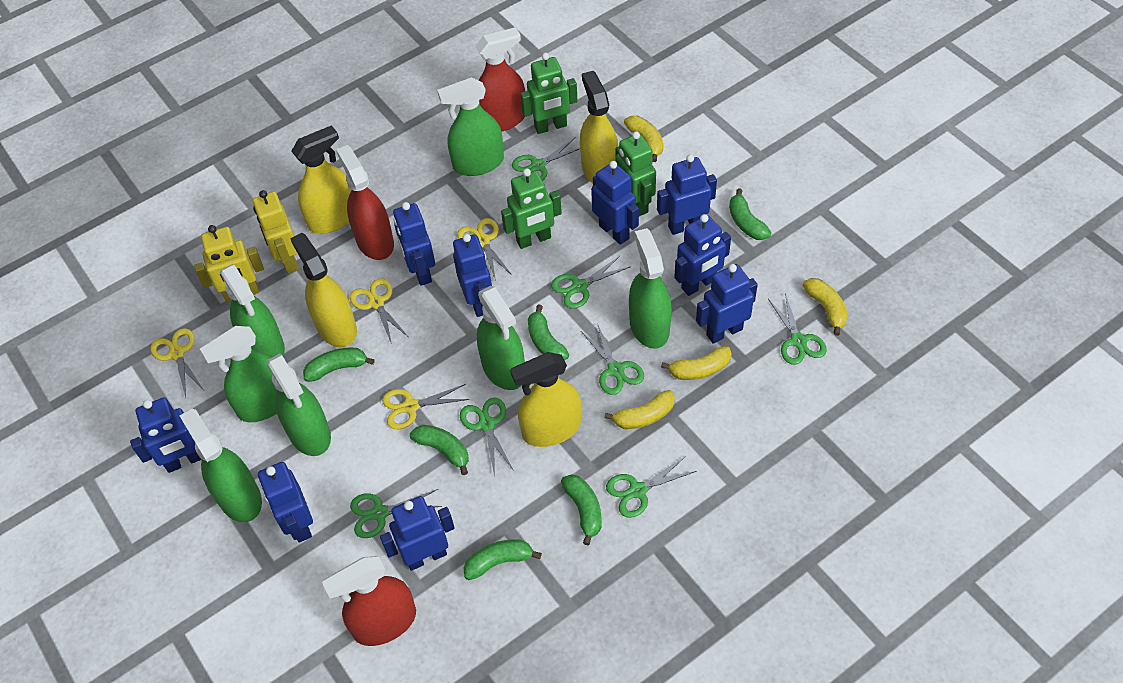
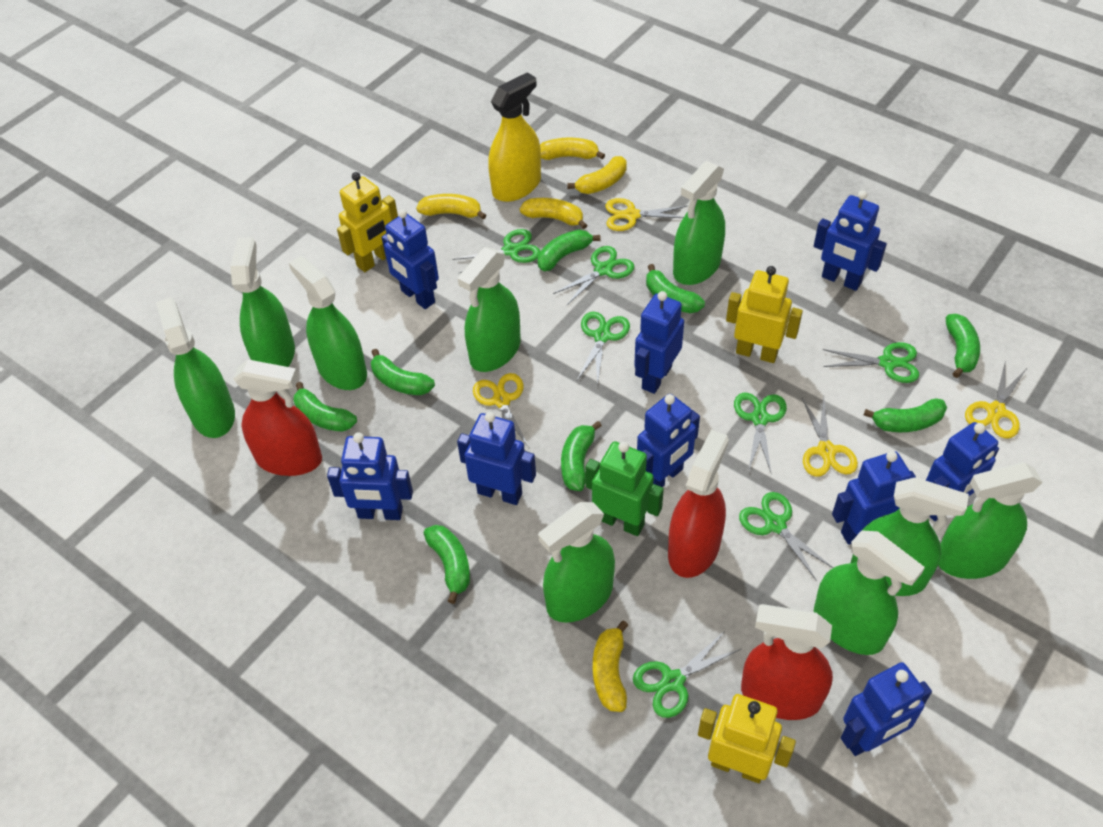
green banana: [303,348,375,382] [410,425,469,475] [463,539,542,580] [528,304,569,360] [561,474,602,545] [729,188,771,240] = 6 -> [294,382,357,432] [371,349,435,395] [424,525,470,604] [538,230,601,271] [561,421,602,491] [646,264,705,313] [864,398,947,432] [946,314,980,378] = 8
green robot: [501,169,562,249] [520,53,578,134] [615,131,656,216] = 3 -> [585,441,664,536] = 1
green spray bottle: [180,409,262,522] [200,326,277,422] [220,264,285,357] [267,354,331,456] [437,77,504,176] [477,286,525,390] [629,228,672,349] = 7 -> [156,297,235,438] [230,237,295,367] [289,256,367,390] [457,247,521,372] [538,502,615,623] [673,161,725,285] [814,530,925,655] [851,477,969,596] [938,462,1043,579] = 9
yellow banana: [605,390,675,429] [624,116,663,162] [661,346,732,380] [803,278,848,336] = 4 -> [416,194,486,220] [520,198,587,229] [540,138,605,160] [567,156,627,194] [593,620,629,712] = 5
yellow robot: [194,225,264,302] [253,190,299,273] = 2 -> [337,172,398,272] [698,694,796,783] [726,266,803,363] = 3
yellow spray bottle: [290,233,357,347] [291,125,351,234] [510,352,581,447] [580,71,619,183] = 4 -> [488,72,541,202] = 1

